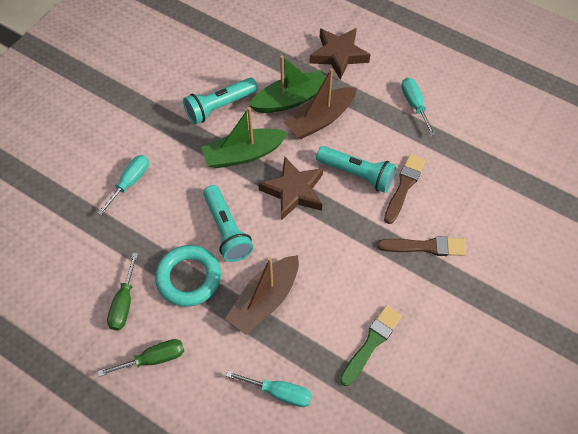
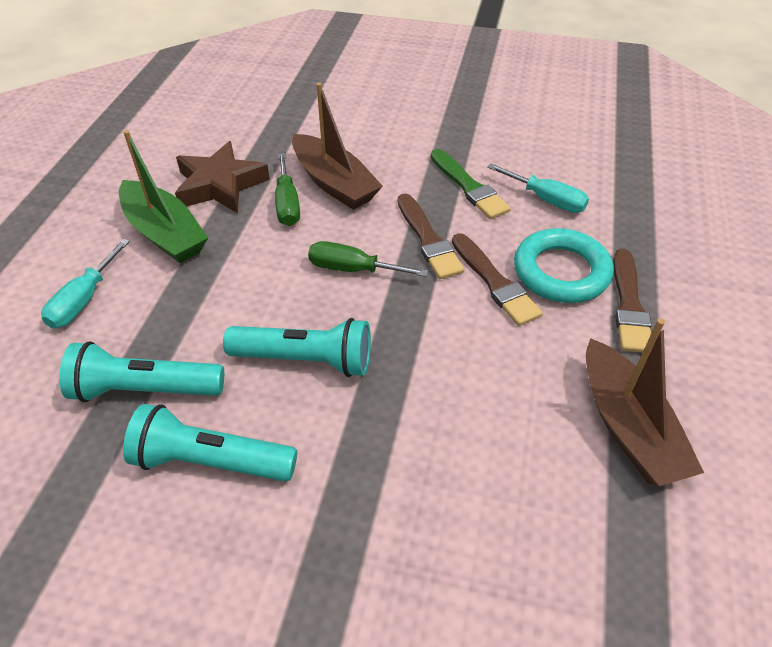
brown brush: [377,236,466,256] [384,154,426,224] = 2 -> [398,194,464,279] [452,233,543,326] [613,249,652,353] = 3
brown star: [258,157,323,221] [309,28,370,80] = 2 -> [175,141,270,213] = 1
green boat: [201,107,288,168] [248,55,325,113] = 2 -> [119,130,208,263] = 1
turquoise screwdriver: [97,155,149,215] [226,371,312,407] [401,78,436,136] = 3 -> [41,239,130,328] [487,163,589,213] = 2

